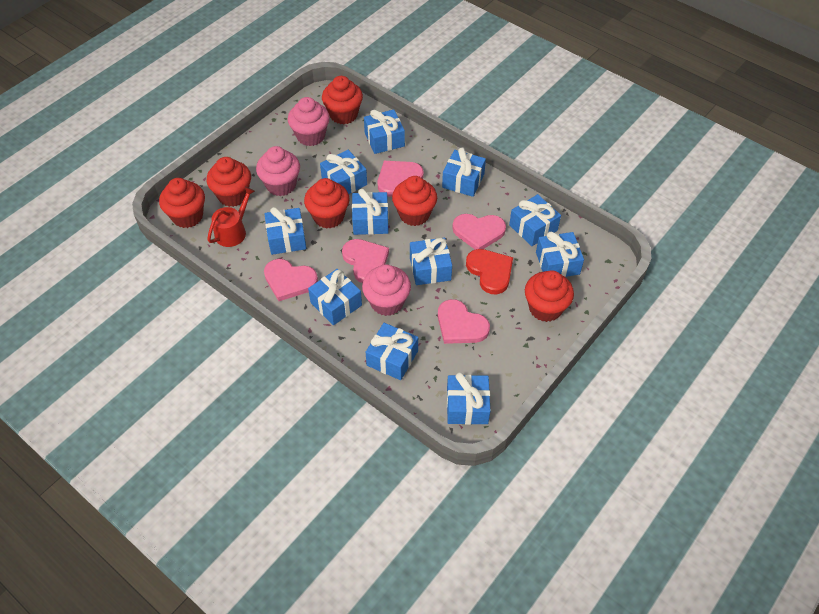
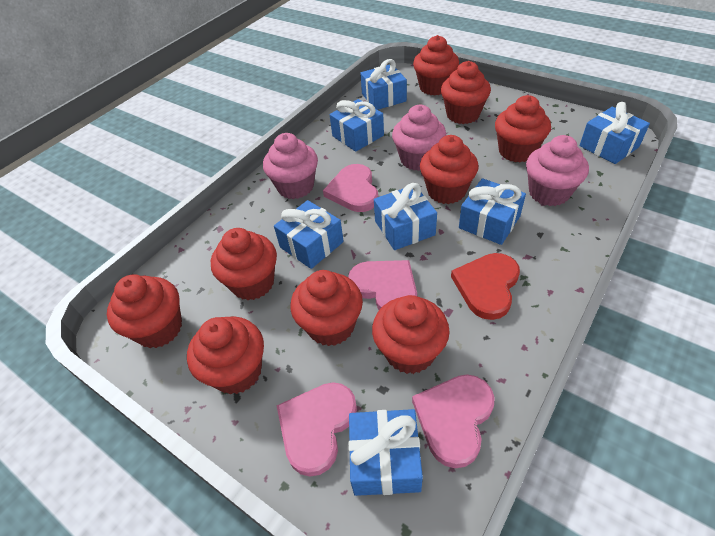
blue gift: [265,207,307,255] [308,269,362,325] [320,150,367,194] [352,189,389,235] [364,109,405,154] [366,323,418,380] [410,238,452,285] [442,147,486,197] [447,372,490,425] [509,194,561,246] [536,232,584,277] = 11 -> [274,200,344,269] [330,99,384,152] [348,409,423,496] [360,59,407,110] [374,183,437,250] [459,178,526,245] [580,102,650,164] = 7
pink heart: [264,259,318,301] [342,239,389,283] [378,161,424,197] [438,299,490,344] [452,214,506,250] = 5 -> [277,382,357,477] [323,164,378,212] [348,260,417,310] [412,374,495,468] = 4
red cupcake: [159,178,205,228] [206,157,251,207] [304,178,350,229] [322,76,363,124] [392,176,437,226] [525,270,574,322] = 6 -> [107,274,182,348] [187,317,264,394] [211,228,277,300] [290,270,363,346] [372,295,450,374] [413,35,459,96] [420,135,479,204] [441,61,491,124] [495,95,551,162] = 9
red watering can: [207,187,255,247] = 1 -> none = 0

